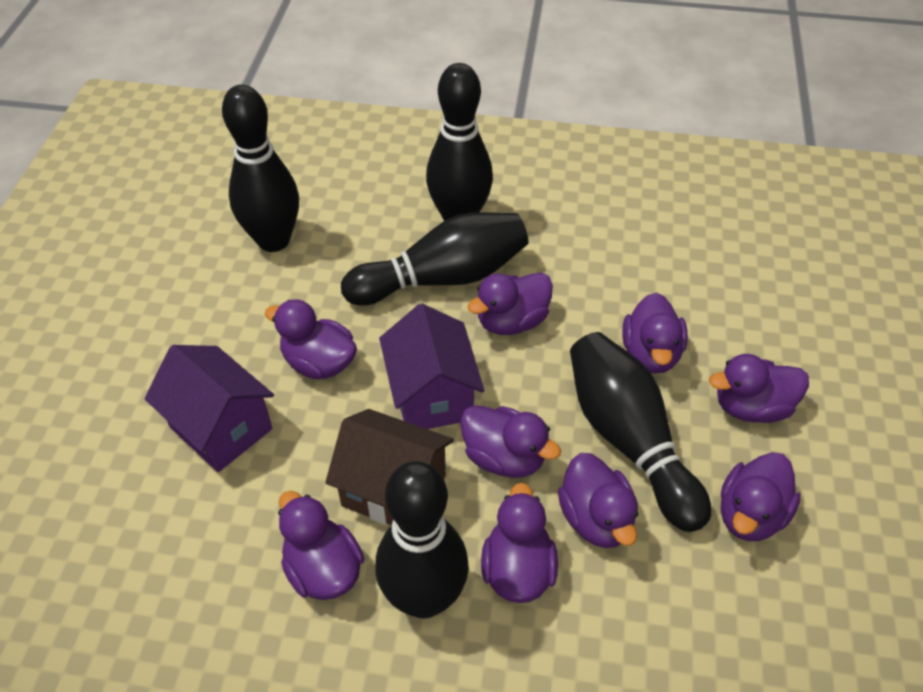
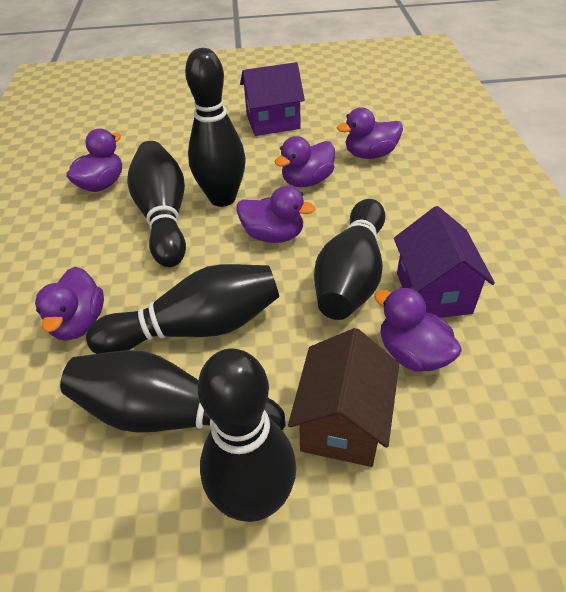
black bowling pin: [222,85,299,252] [341,212,528,305] [376,461,469,619] [426,63,493,221] [570,332,711,532] = 5 -> [60,350,285,433] [86,264,279,354] [127,141,186,267] [185,48,246,207] [198,348,296,522] [314,199,385,320] = 6
purple duck: [265,299,357,380] [278,491,364,600] [460,405,561,478] [468,272,553,335] [481,483,558,603] [558,453,638,548] [622,293,688,374] [709,354,809,423] [721,452,801,541] = 9 -> [35,267,104,341] [66,128,122,192] [236,186,315,243] [274,136,335,187] [337,107,403,159] [374,287,462,372] = 6

